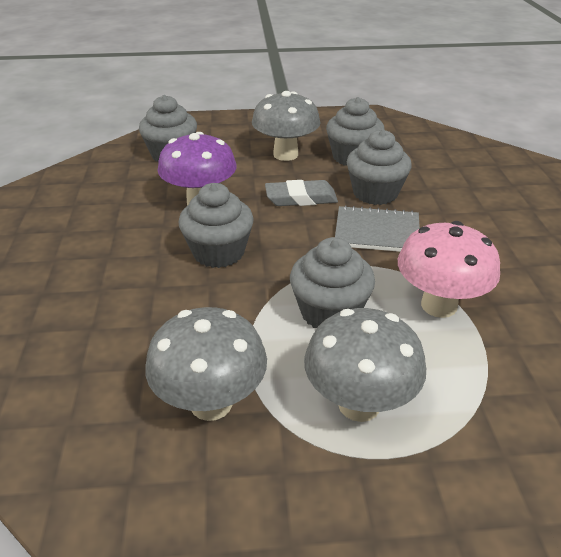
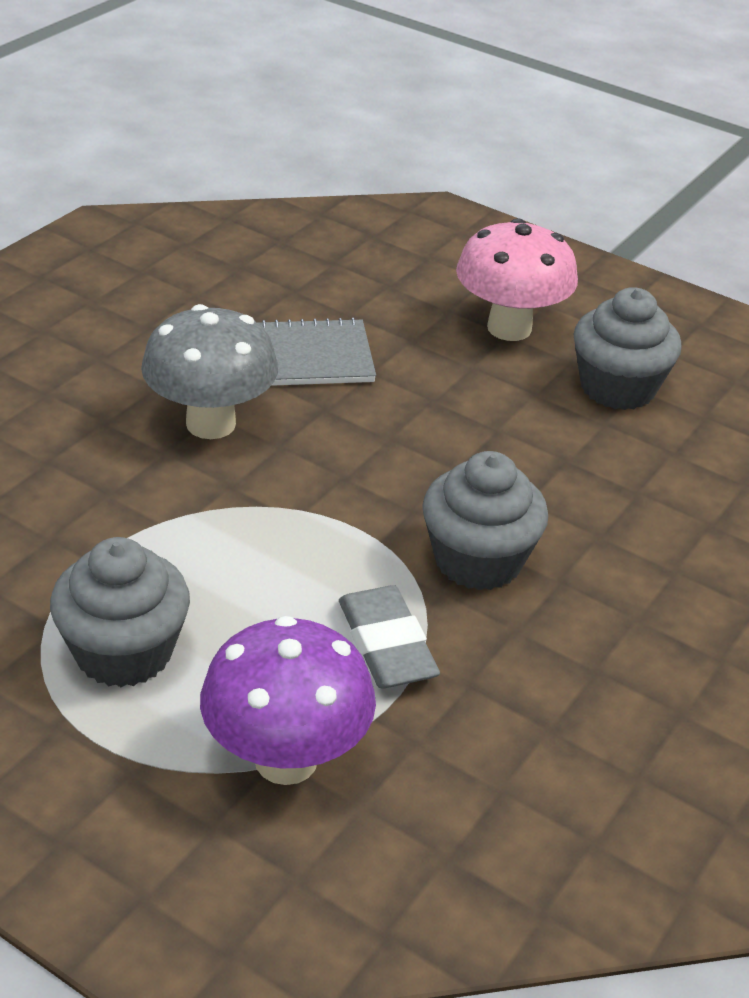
grey cupcake: [139,95,197,162] [179,183,254,268] [290,237,375,328] [326,97,385,165] [347,129,412,205] = 5 -> [50,537,190,687] [422,451,548,590] [573,287,682,410] = 3
grey mushroom: [145,307,267,421] [252,91,321,161] [304,308,426,422] = 3 -> [141,304,278,439] = 1

